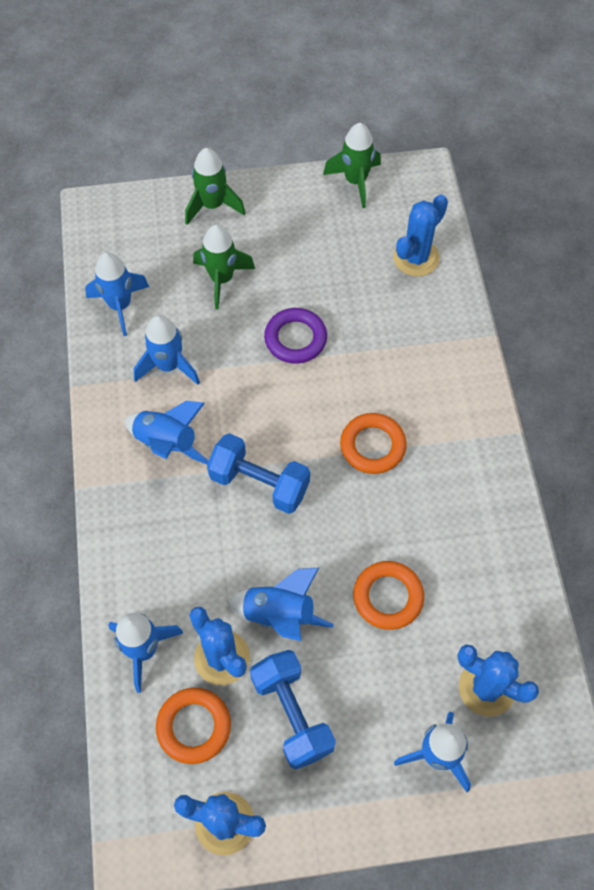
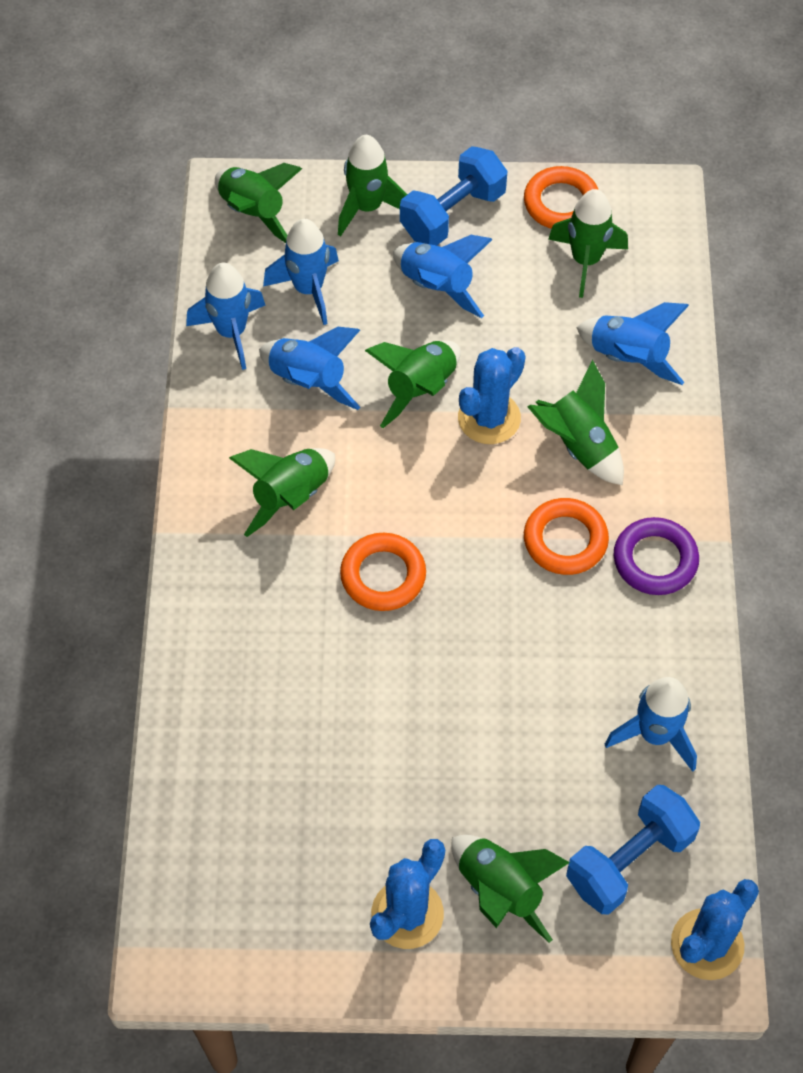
blue cactus: [174,792,266,856] [189,607,250,685] [393,195,448,277] [457,644,539,717] = 4 -> [370,839,445,949] [458,347,526,444] [671,879,759,980] = 3
green rocket: [185,148,245,225] [193,225,255,309] [323,123,381,208] = 3 -> [215,163,302,243] [229,448,335,537] [338,135,408,236] [365,341,461,428] [451,835,570,943] [528,360,624,485] [548,189,628,298] = 7

